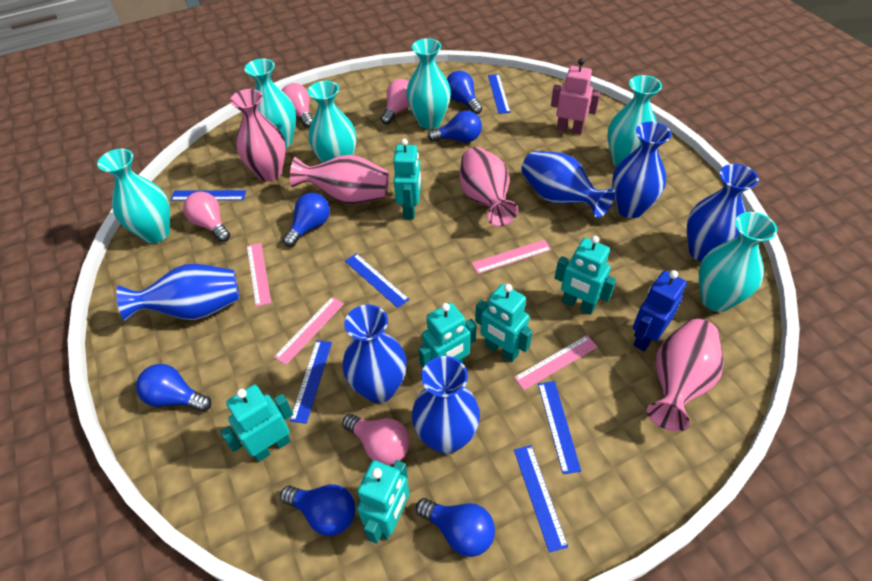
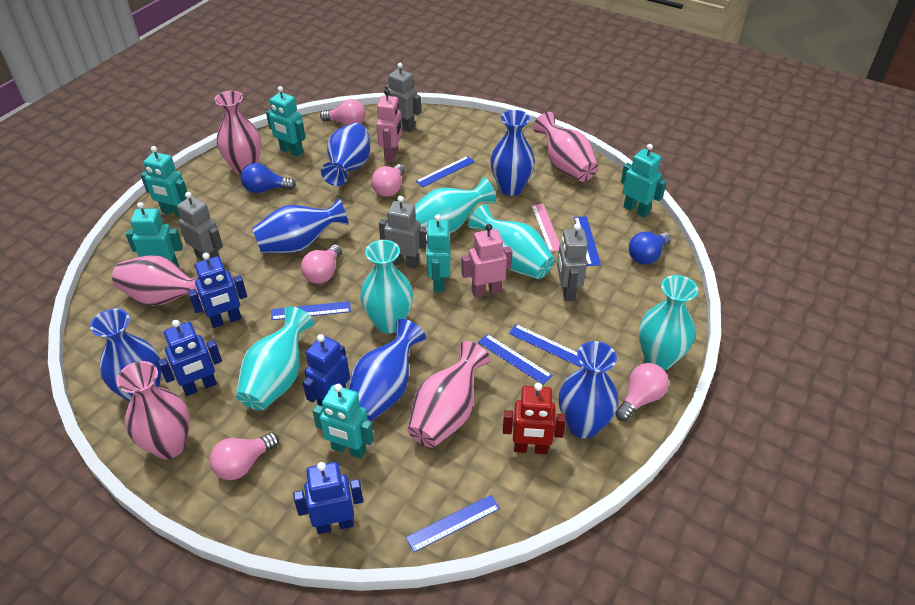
blue light bulb: [136,364,211,412] [280,484,356,536] [283,193,330,247] [416,498,495,557] [428,111,482,142] [447,71,482,114] = 6 -> [241,163,296,193] [629,232,671,264] = 2
blue robot: [633,270,687,351] = 1 -> [158,320,222,396] [188,253,247,328] [293,462,363,534] [303,334,350,406] = 4
grey robot: none = 0 -> [177,192,223,260] [379,196,427,269] [385,63,421,132] [557,224,588,301] = 4
pink light bulb: [183,191,230,242] [282,83,313,128] [342,414,409,465] [381,79,410,124] = 4 -> [210,432,279,480] [301,245,342,284] [320,99,365,125] [371,164,405,197] [616,363,669,421] = 5
pink robot: [551,58,600,135] = 1 -> [376,89,402,162] [462,224,513,298] = 2
pink ruler: [247,243,271,307] [274,297,344,365] [472,239,551,274] [514,335,598,390] = 4 -> [531,204,560,252] = 1
pink vase: [230,89,286,182] [290,155,389,204] [460,147,518,226] [647,319,724,431] = 4 -> [112,255,202,306] [116,361,190,459] [214,91,261,175] [407,341,490,448] [533,112,598,182] = 5
red robot: none = 0 -> [503,383,566,454] = 1
turquoise vase: [97,149,170,243] [244,58,296,148] [308,81,356,163] [406,38,451,129] [607,75,662,167] [699,212,777,312] = 6 -> [236,306,315,411] [360,240,413,333] [415,177,496,233] [468,204,555,279] [639,275,698,370] = 5

